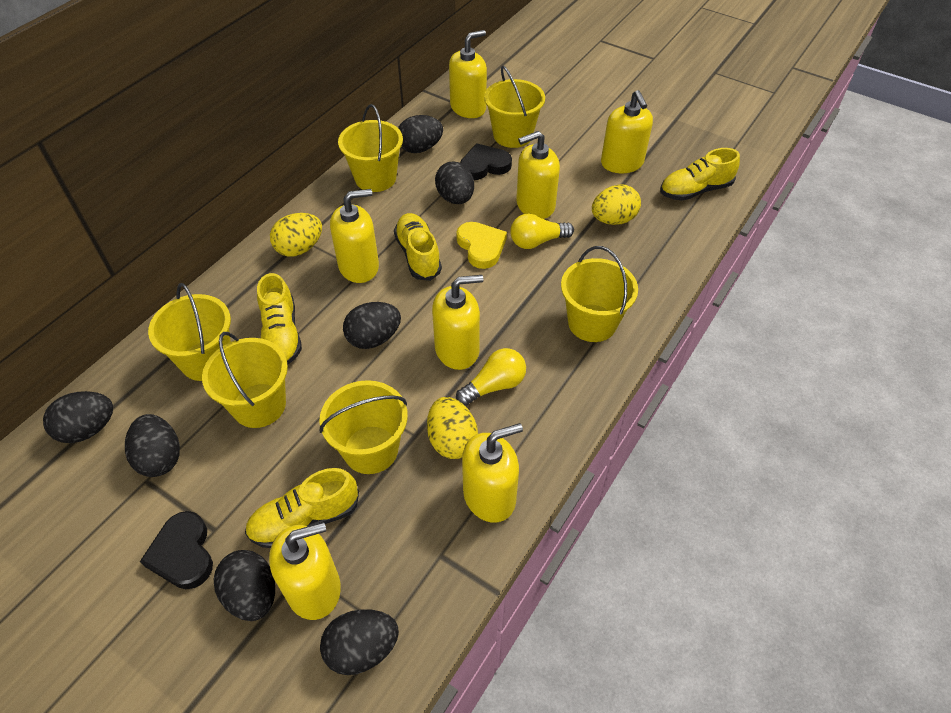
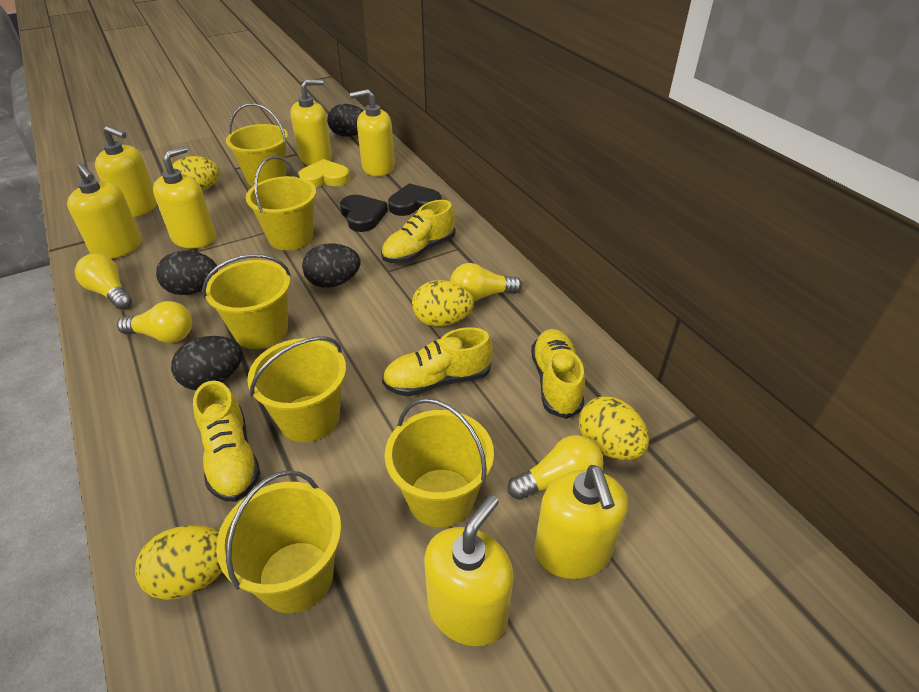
black egg: [43,391,113,443] [125,414,180,477] [214,550,275,621] [320,609,399,675] [343,302,401,349] [398,115,443,153] [435,162,474,204] = 7 -> [156,251,218,295] [171,336,243,390] [302,244,361,288] [327,104,363,137] = 4
yellow egg: [270,213,322,257] [427,397,478,459] [592,185,641,225] = 3 -> [135,525,222,600] [172,156,220,191] [412,280,474,327] [579,396,649,460] = 4
yellow light bulb: [456,348,526,406] [510,213,574,249] = 2 -> [75,254,132,310] [117,301,192,343] [450,263,522,301] [508,435,603,500] = 4

